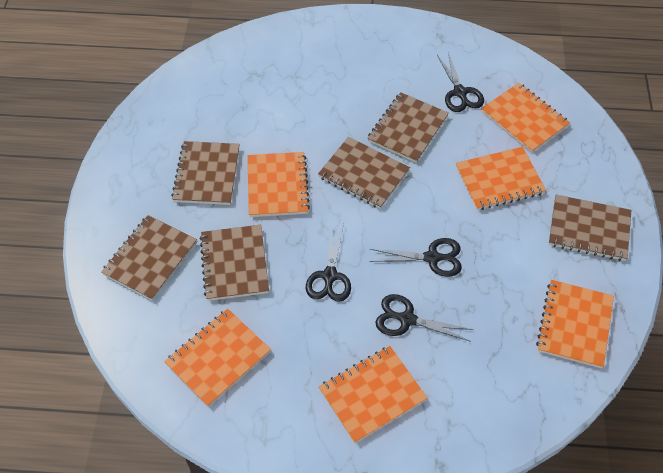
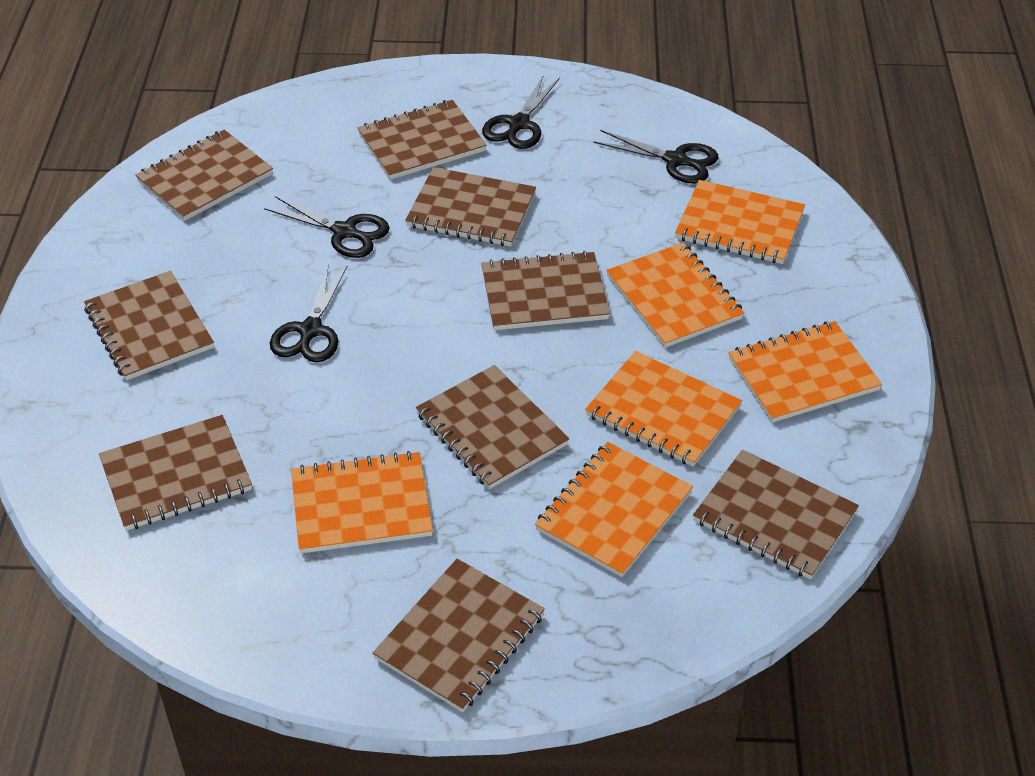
brown notebook: [101,215,197,300] [171,141,240,205] [200,225,269,301] [318,137,410,209] [367,92,449,163] [548,195,631,261] = 6 -> [84,271,214,380] [99,415,252,531] [136,130,273,221] [357,100,487,180] [373,559,545,712] [405,167,536,247] [416,365,569,489] [481,251,610,330] [693,450,859,579] = 9

